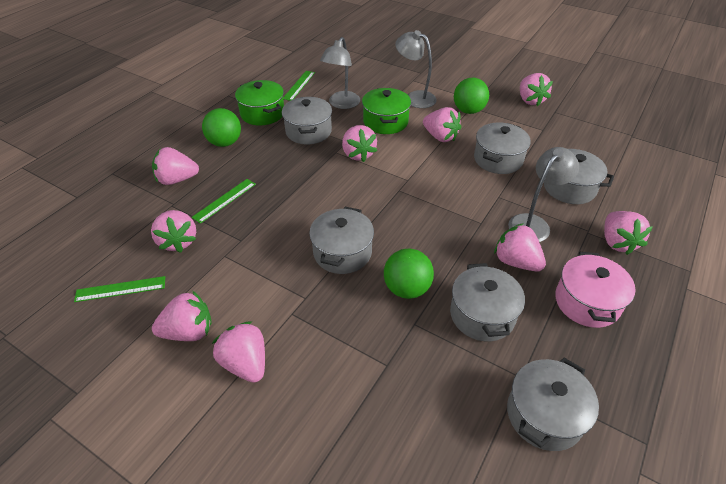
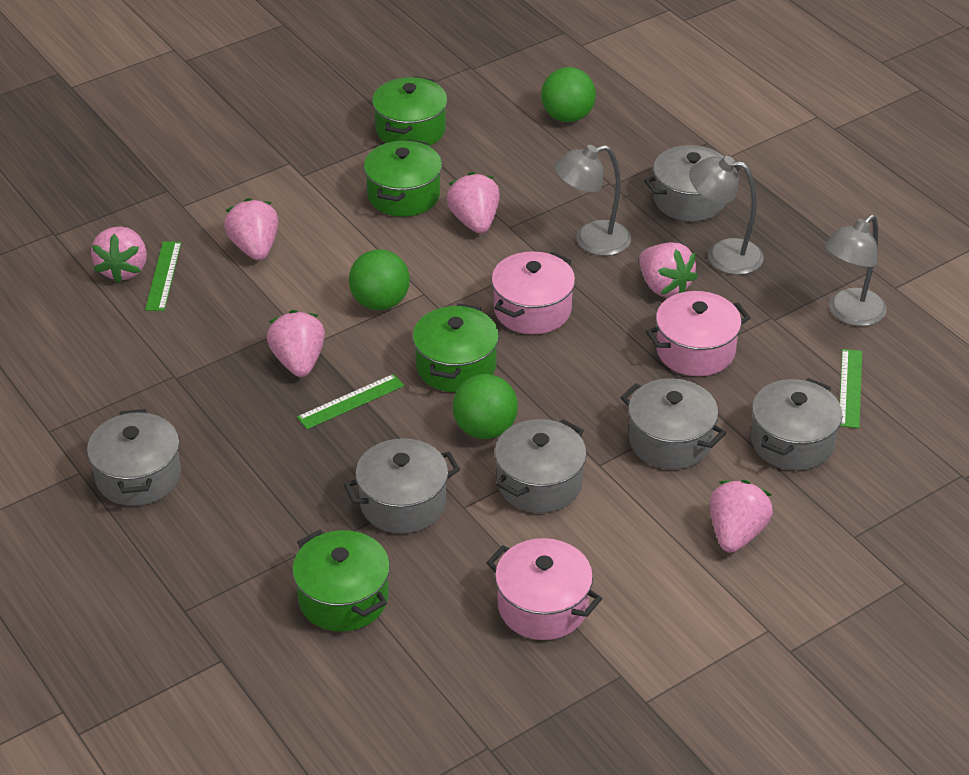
green pot: [235,80,284,126] [362,88,411,134] = 2 -> [292,530,390,632] [364,139,442,217] [372,76,447,146] [413,303,499,392] = 4
pink pot: [555,252,636,328] = 1 -> [487,538,602,640] [491,251,575,334] [645,291,750,376] = 3
pink strawberry: [151,210,196,253] [152,147,199,185] [152,291,212,341] [212,321,265,383] [342,125,377,162] [423,107,462,142] [494,223,546,271] [520,73,553,107] [604,211,653,255] = 9 -> [91,226,147,283] [224,198,278,260] [267,310,325,377] [447,172,500,233] [639,242,698,297] [710,480,773,553] = 6

